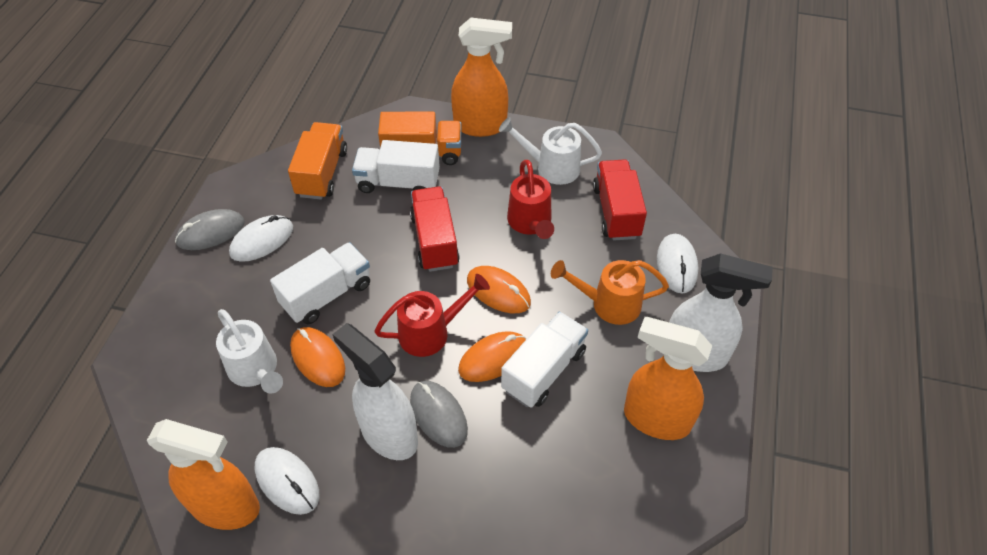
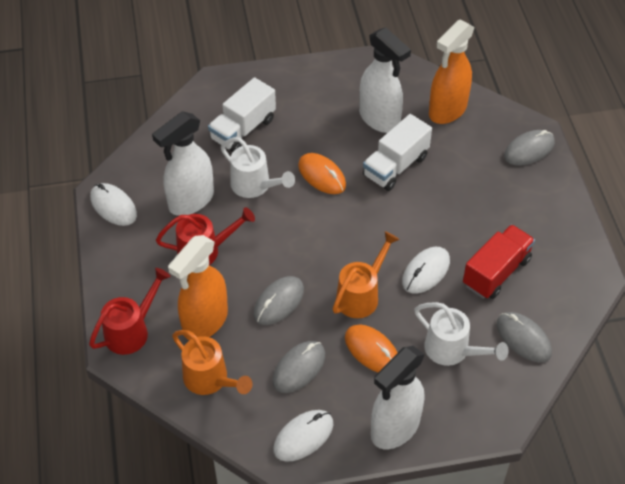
grey mouse: [175,209,245,250] [410,381,468,448] = 2 -> [254,276,304,325] [273,341,325,393] [496,312,552,363] [504,130,555,166] = 4
orange mouse: [290,327,345,387] [458,331,526,382] [467,266,531,313] = 3 -> [298,153,346,194] [345,325,398,372] = 2
orange spray bottle: [147,419,260,530] [451,18,512,137] [624,317,712,440] = 3 -> [168,235,228,340] [429,20,475,124] = 2
orange truck: [288,122,347,200] [378,112,462,165] = 2 -> none = 0
orange watering can: [551,260,669,325] = 1 -> [172,330,253,395] [333,231,400,318] = 2
red truck: [410,186,460,272] [593,159,647,241] = 2 -> [463,224,535,299] = 1
white spray bottle: [332,323,418,460] [669,253,773,372] = 2 -> [152,111,214,216] [359,27,411,133] [371,346,425,449] = 3
white truck: [270,242,370,324] [352,140,440,193] [501,312,588,408] = 3 -> [208,77,276,152] [363,114,432,191] = 2

